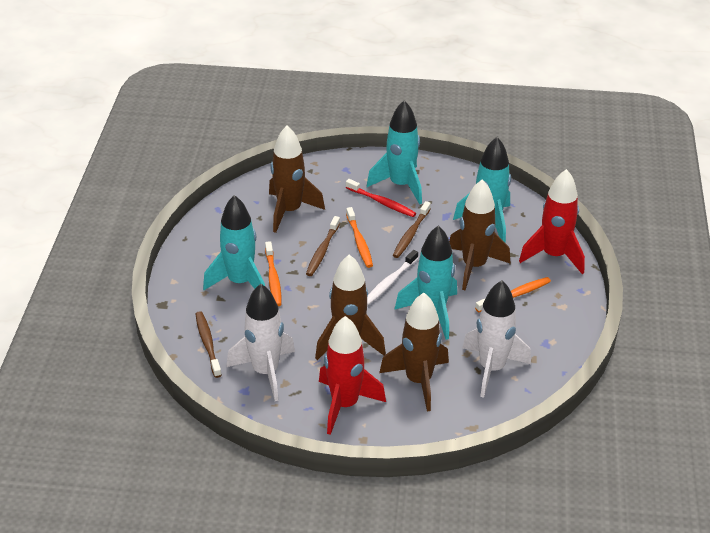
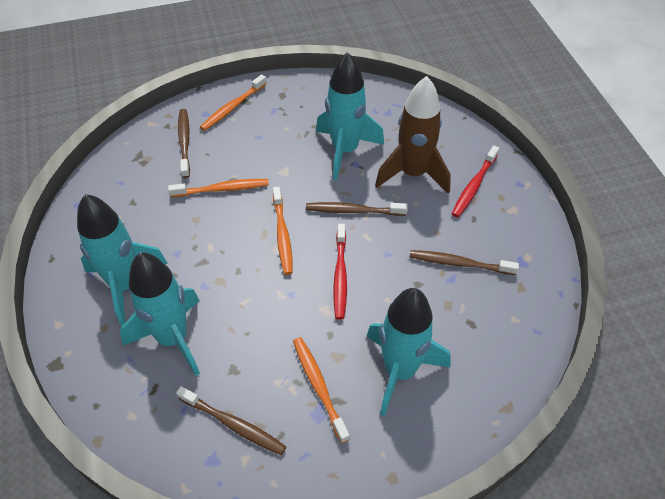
brown rocket: [269,126,325,233] [315,255,386,360] [379,293,449,411] [449,179,511,290] = 4 -> [375,76,451,193] = 1
brown toothbrush: [196,311,222,378] [306,216,340,276] [393,201,431,258] = 3 -> [176,386,286,455] [178,109,190,178] [306,202,408,216] [410,250,519,275] = 4
orange toothbrush: [265,241,282,306] [346,207,373,268] [475,277,551,312] = 3 -> [168,179,269,197] [200,74,267,131] [273,187,293,275] [293,337,350,443] = 4
red rocket: [319,316,386,435] [519,169,585,274] = 2 -> none = 0
red toothbrush: [346,179,416,217] = 1 -> [333,224,347,320] [452,145,499,217] = 2
white rocket: [226,284,295,401] [462,280,531,398] = 2 -> none = 0
white toothbrush: [367,250,418,305] = 1 -> none = 0

